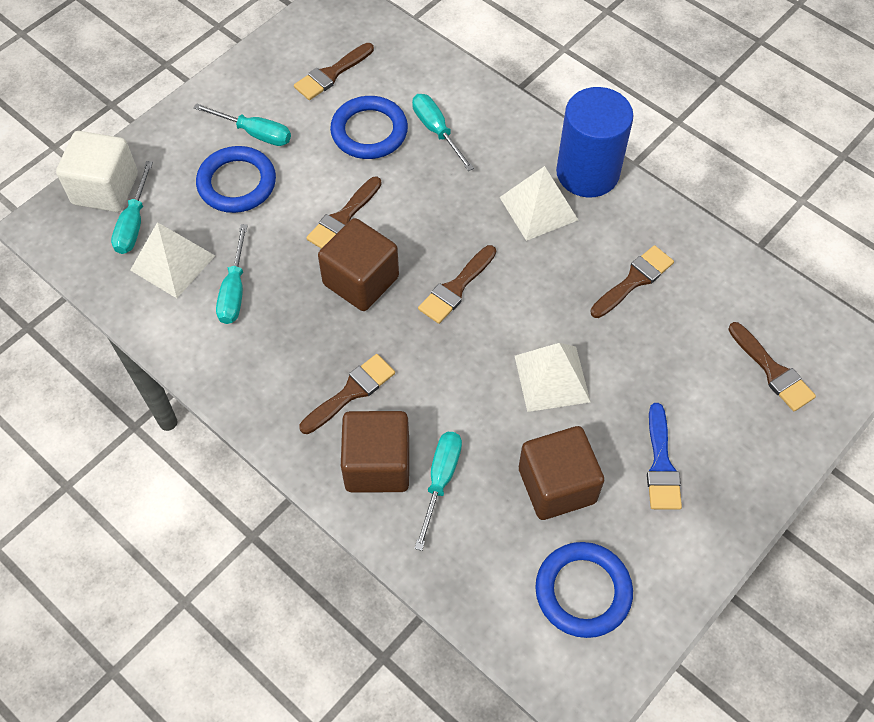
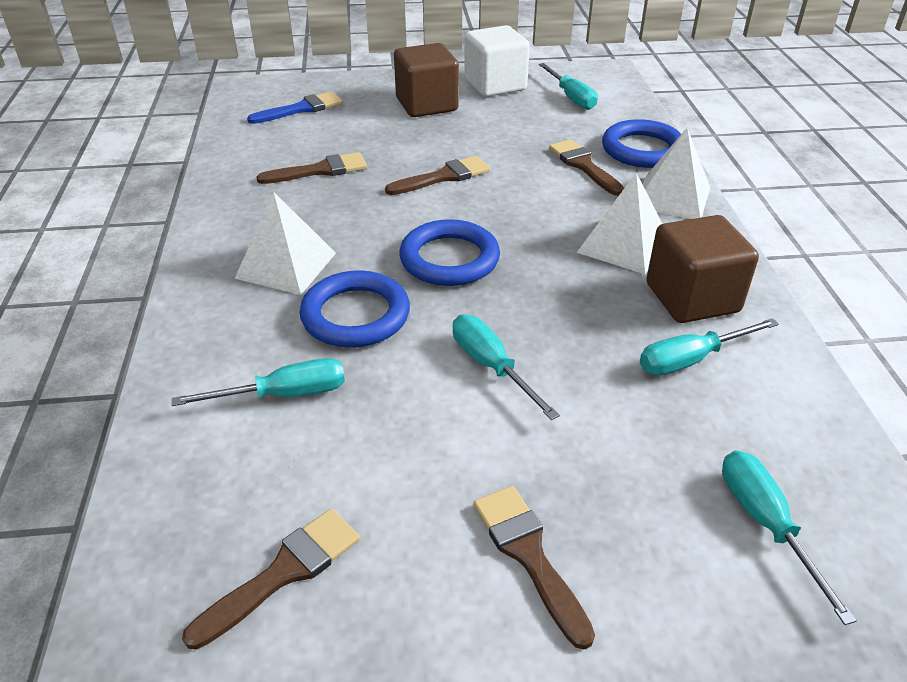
blue cylinder: [556,87,634,198] = 1 -> none = 0
brown brush: [294,43,374,100] [300,354,395,434] [306,177,382,249] [418,245,496,324] [590,245,674,318] [728,322,816,411] = 6 -> [182,509,360,650] [256,152,367,184] [385,156,490,195] [473,486,595,650] [549,139,624,196] = 5
brown cube: [318,218,399,311] [341,411,409,493] [519,426,605,520] = 3 -> [394,43,459,117] [646,215,759,323] = 2

